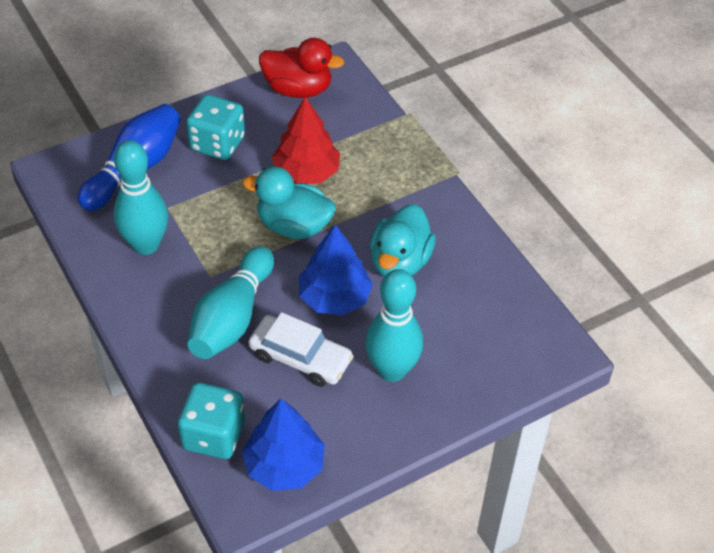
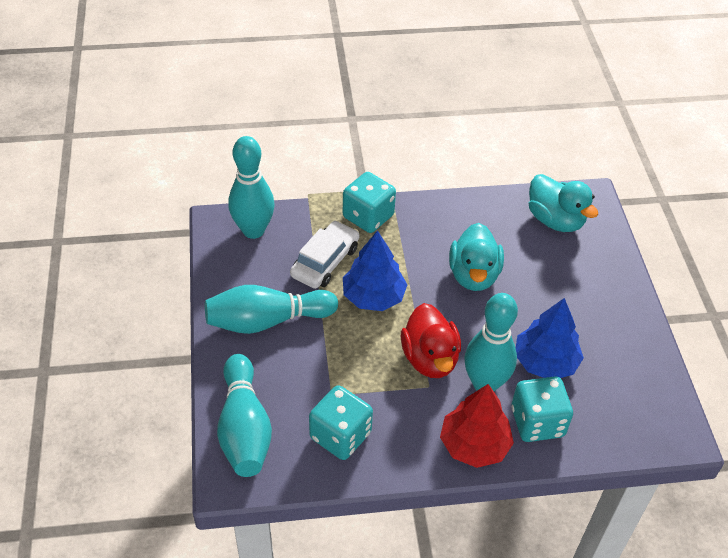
blue bowling pin: [78,104,181,211] = 1 -> none = 0
turquoise bowling pin: [114,140,168,255] [188,246,274,359] [365,269,423,382] = 3 -> [205,285,338,334] [217,354,272,477] [228,136,275,239] [464,293,518,391] = 4
turquoise dice: [178,383,245,459] [186,94,245,160] = 2 -> [309,385,373,460] [343,172,396,233] [511,376,573,442] = 3

